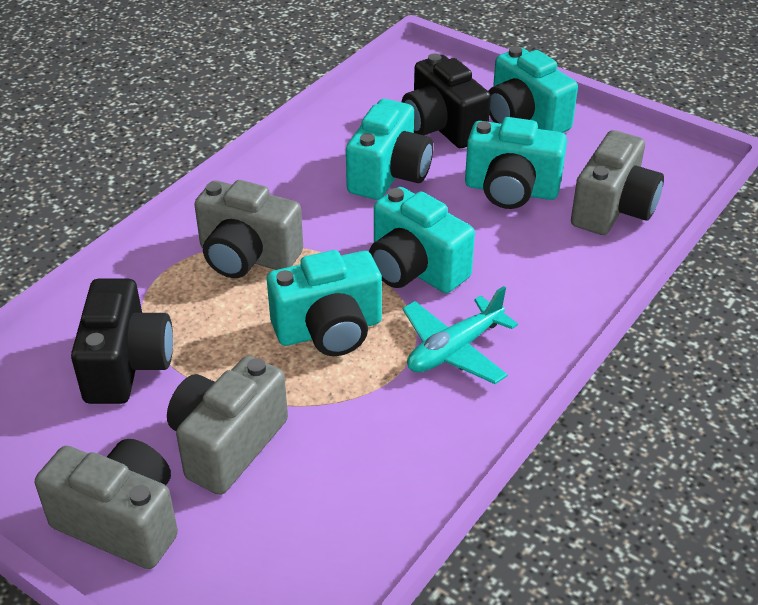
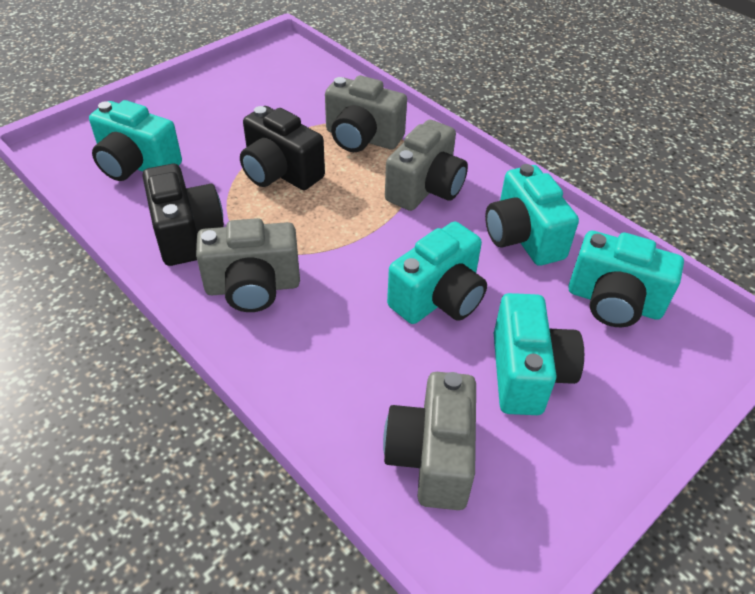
turquoise plane: [402,286,518,384] = 1 -> none = 0

